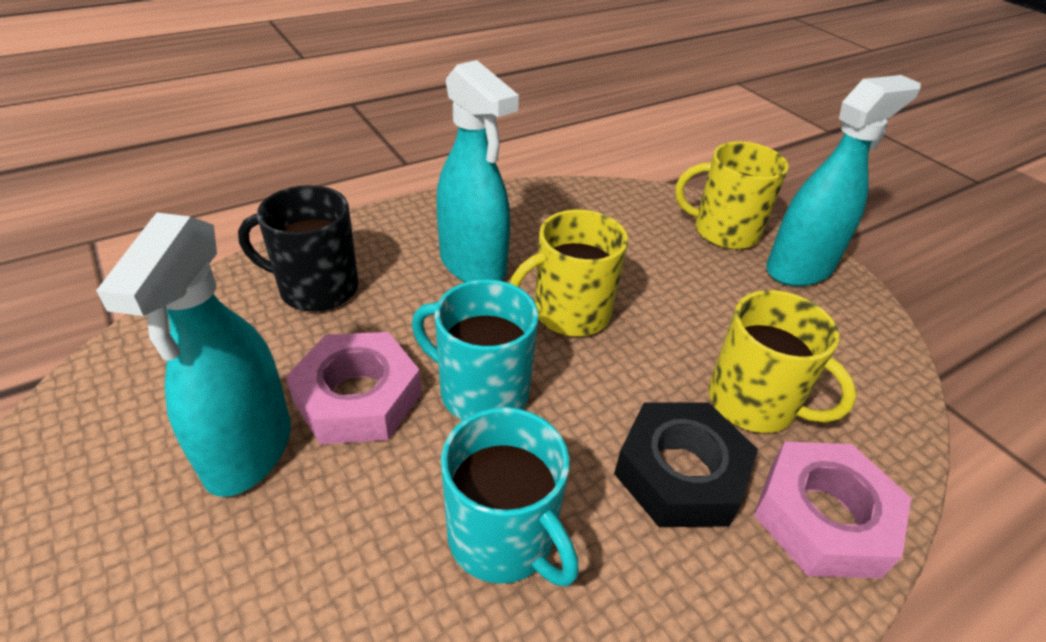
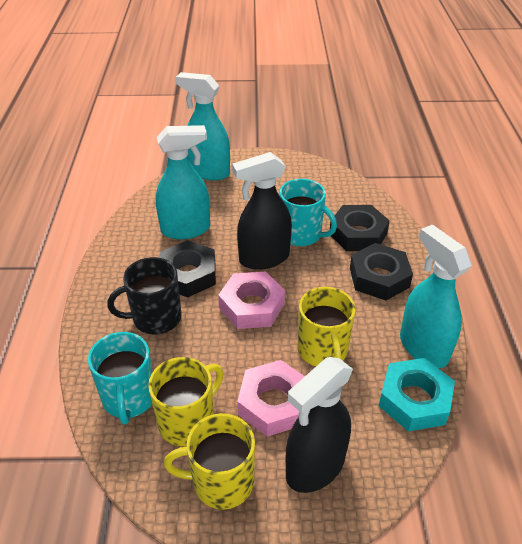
black nut: [614,402,758,527] = 1 -> [160,240,216,297] [330,205,390,251] [350,243,413,300] = 3
black spray bottle: none = 0 -> [232,152,292,270] [286,357,353,493] = 2
turquoise nut: none = 0 -> [379,358,455,431] = 1

